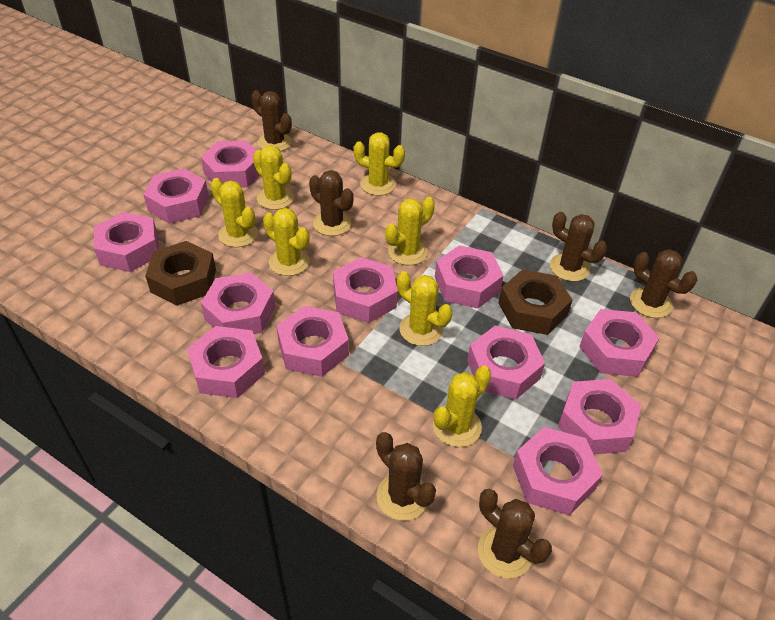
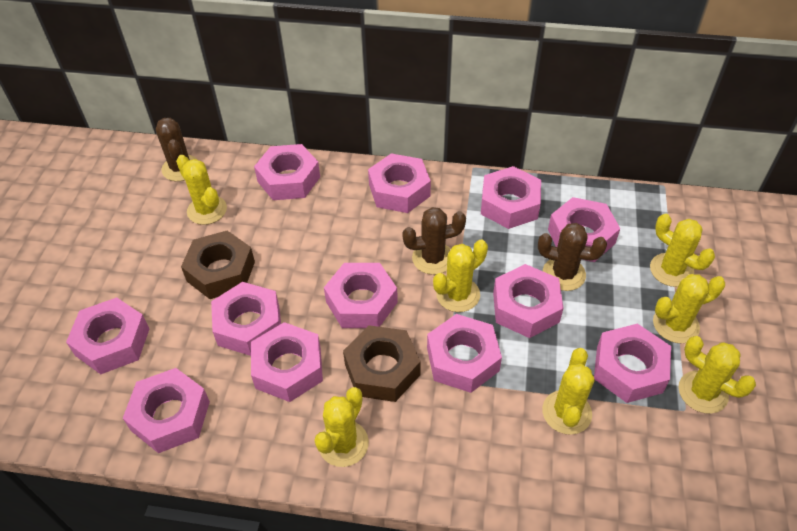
brown cactus: [251,90,292,151] [309,170,354,236] [376,432,436,521] [478,489,552,578] [550,212,607,282] [630,249,697,318] = 6 -> [156,118,198,181] [402,207,466,275] [538,223,607,291] = 3

